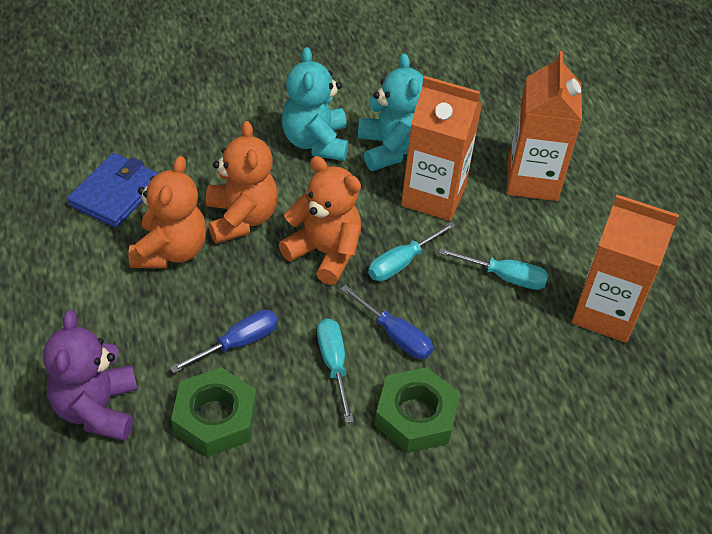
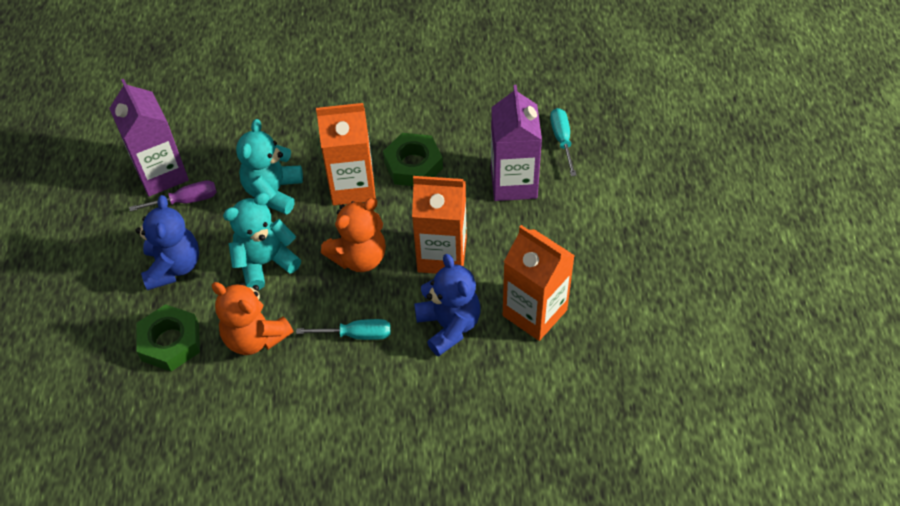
blue screwdriver: [170,310,278,373] [341,285,433,359] = 2 -> none = 0
blue teddy bear: none = 0 -> [135,195,199,290] [414,254,480,356] = 2
blue wallet: [67,153,158,228] = 1 -> none = 0
orange teddy bear: [129,156,207,268] [206,121,278,244] [279,156,361,285] = 3 -> [212,282,293,355] [321,198,386,272] = 2
purple carton: none = 0 -> [109,79,189,196] [491,85,542,201] = 2
purple screwdriver: none = 0 -> [129,180,217,212] = 1
purple teddy bear: [43,310,137,441] = 1 -> none = 0
turquoise screwdriver: [317,318,354,423] [368,222,456,281] [439,248,548,290] = 3 -> [296,319,391,340] [550,108,577,176] = 2

